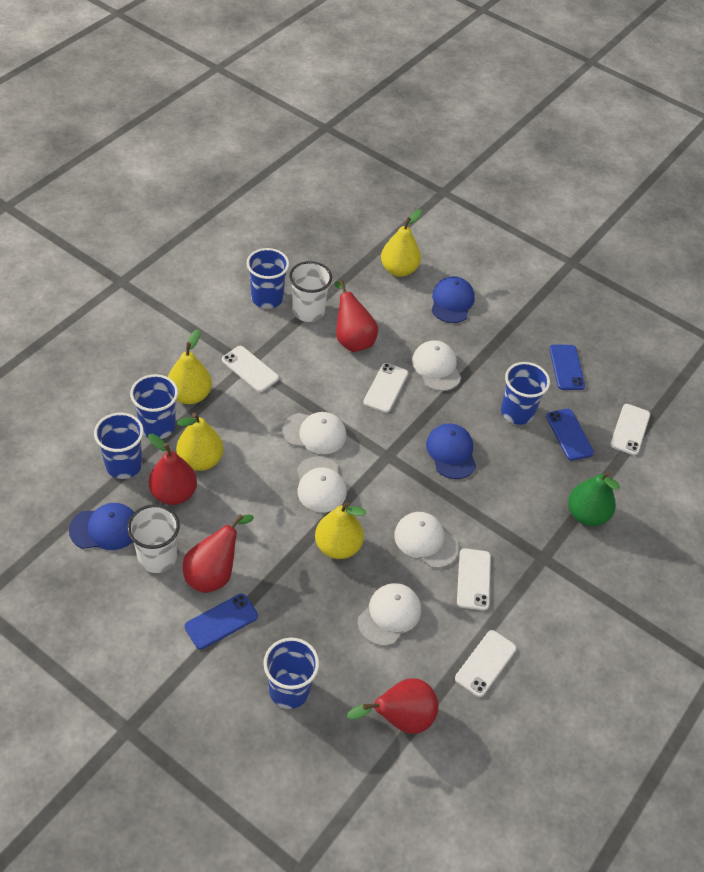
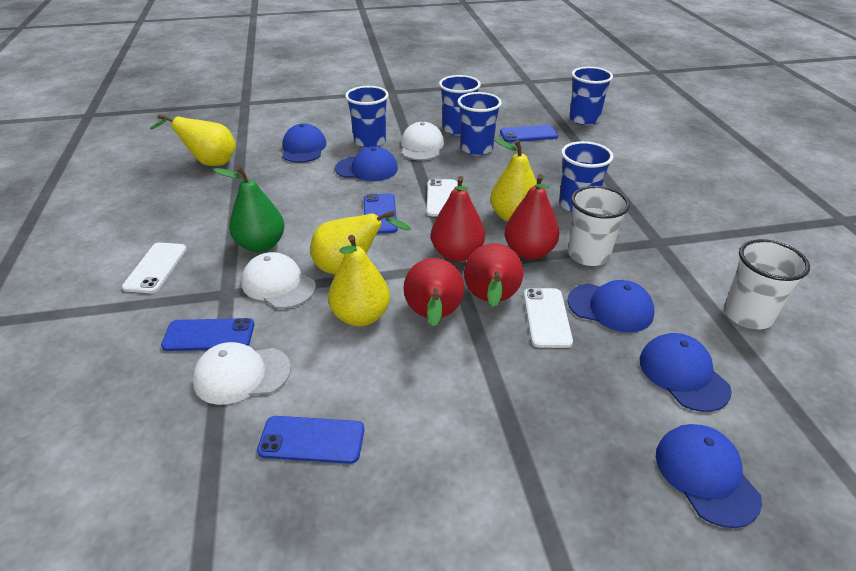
blue cap: [69,503,134,550] [426,424,476,479] [431,276,475,323] = 3 -> [282,124,327,163] [335,146,398,181] [567,280,655,332] [640,333,732,412] [656,424,762,528] = 5
blue phone: [185,594,258,650] [546,409,594,461] [549,345,585,390] = 3 -> [161,318,254,351] [257,416,364,464] [364,193,398,234] [500,125,558,142] = 4
white cap: [282,412,346,454] [297,456,347,512] [358,583,421,646] [394,512,459,568] [412,340,461,391] = 5 -> [193,342,291,405] [241,252,316,309] [401,122,444,161] = 3
white phone: [222,346,279,392] [363,363,408,413] [455,630,516,697] [457,548,491,611] [610,404,650,455] = 5 -> [122,243,186,293] [427,179,457,216] [524,288,573,348] = 3

